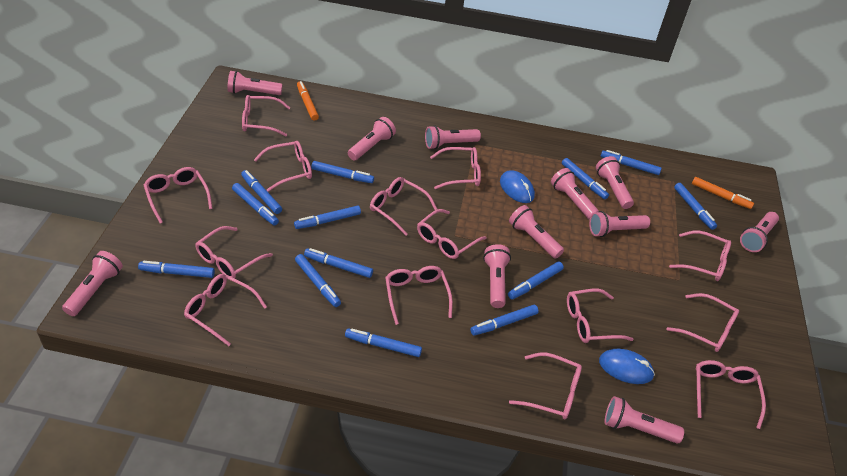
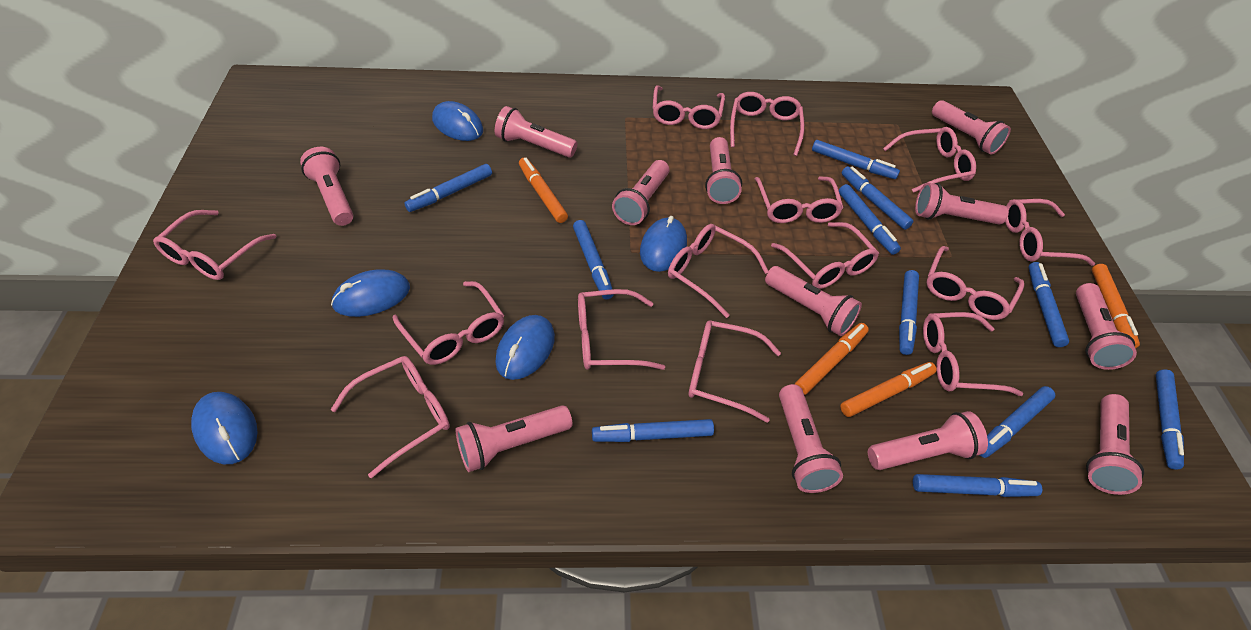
blue marker: [138,261,215,278] [232,183,279,225] [241,170,282,214] [294,206,361,229] [295,254,341,307] [304,248,373,278] [311,161,374,183] [345,328,422,357] [470,305,539,336] [508,262,564,299] [562,158,609,199] [601,150,662,175] [674,183,717,230] = 13 -> [404,164,492,212] [573,220,614,299] [592,419,714,442] [812,140,900,179] [839,184,901,255] [842,166,914,230] [899,270,919,355] [913,474,1042,497] [980,386,1055,458] [1028,262,1069,347] [1156,369,1184,470] = 11
blue mouse: [500,170,535,203] [599,349,655,384] = 2 -> [191,392,258,464] [331,269,410,317] [432,101,483,141] [495,315,555,380] [640,216,687,272] = 5
orange marker: [297,81,319,121] [692,177,754,209] = 2 -> [519,157,568,223] [795,323,869,395] [840,362,937,417] [1092,264,1140,348] = 4
pink flashlight: [62,251,123,316] [228,71,283,95] [348,117,396,160] [425,125,481,149] [483,244,511,308] [509,205,564,259] [551,168,599,220] [589,211,650,237] [596,156,634,209] [605,396,684,443] [740,212,779,252] = 11 -> [300,147,353,226] [455,405,572,472] [495,106,577,158] [612,160,669,225] [705,137,742,204] [765,266,862,336] [779,384,843,493] [868,411,988,470] [915,183,1009,224] [932,100,1011,155] [1076,283,1137,370] [1086,394,1144,495] = 12

